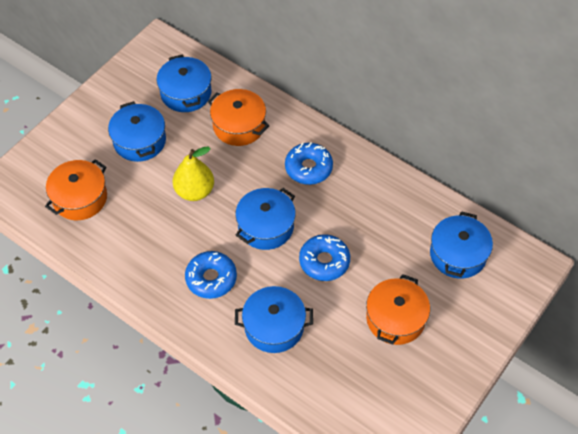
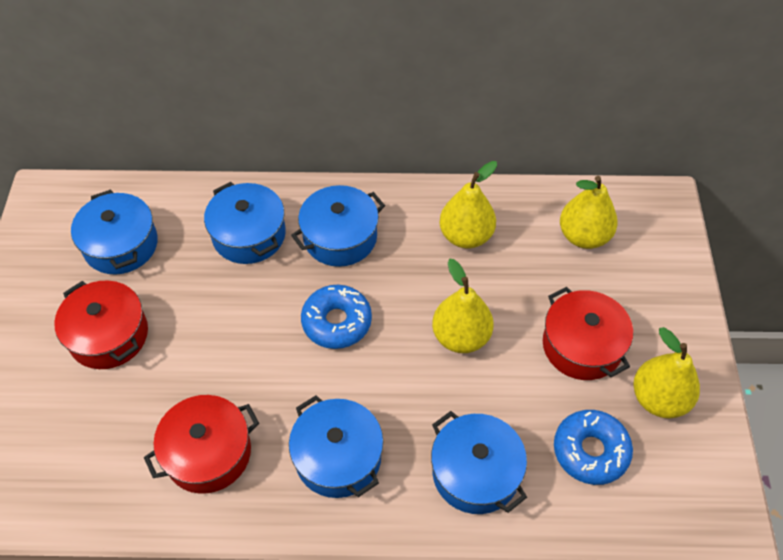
blue donut: [185,251,237,299] [285,142,333,185] [299,234,350,281] = 3 -> [301,285,372,349] [554,410,633,485] = 2
orange pot: [45,159,107,220] [208,89,269,146] [366,274,430,345] = 3 -> none = 0
red pot: none = 0 -> [54,281,148,369] [144,395,259,494] [543,287,633,380] = 3
yellow pear: [173,147,214,201] = 1 -> [432,259,494,353] [439,161,497,248] [560,176,618,249] [633,327,700,418] = 4

